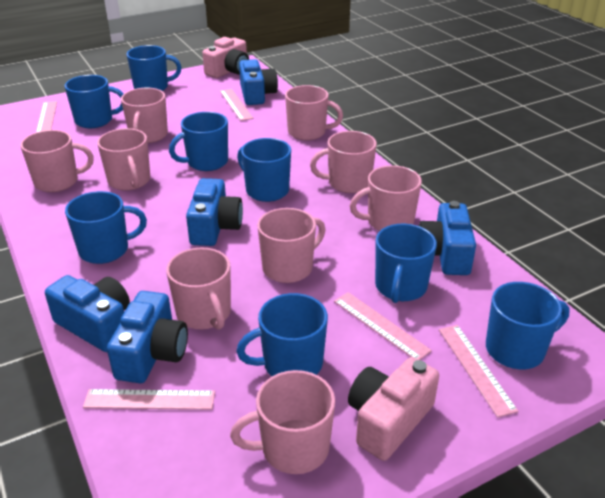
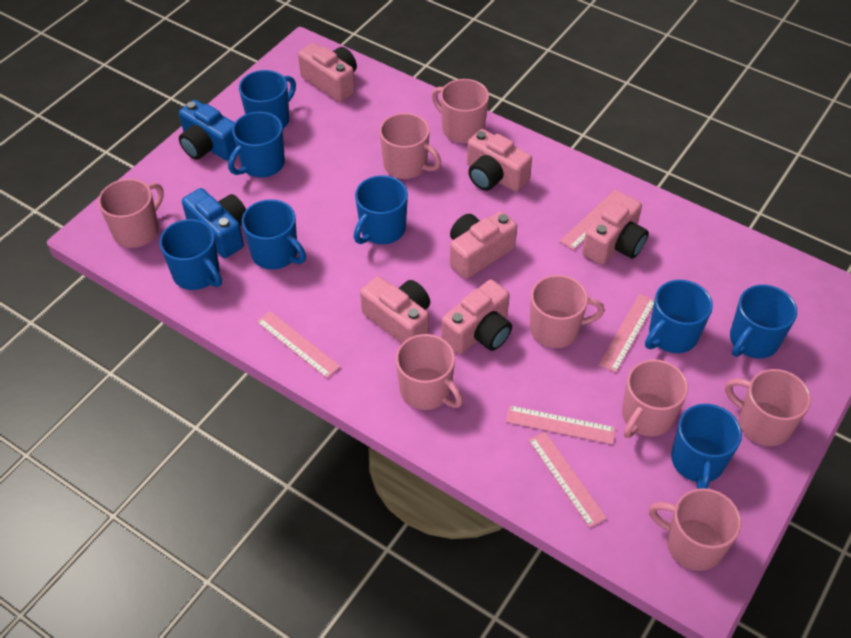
blue camera: [45,275,130,352] [107,291,188,383] [186,178,243,246] [239,59,278,105] [419,201,476,275] = 5 -> [179,100,236,161] [182,188,246,258] = 2
pink camera: [202,37,249,78] [348,357,439,461] = 2 -> [298,43,357,102] [360,276,430,344] [441,280,512,354] [450,211,517,279] [467,129,532,192] [582,193,649,265] = 6
pink mug: [20,130,94,192] [97,128,150,191] [121,88,168,143] [166,248,231,330] [230,370,335,474] [257,208,325,283] [285,85,343,140] [310,131,377,193] [350,165,422,231] = 9 -> [98,179,164,248] [379,113,441,179] [396,334,463,410] [432,79,489,143] [530,275,605,348] [622,359,688,438] [649,488,741,571] [725,369,811,446] = 8

